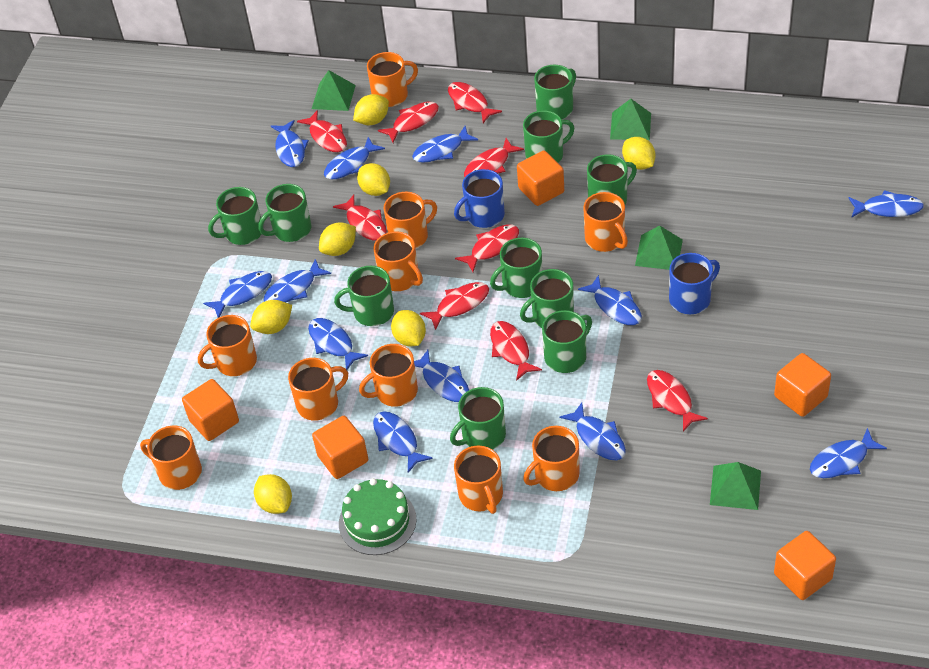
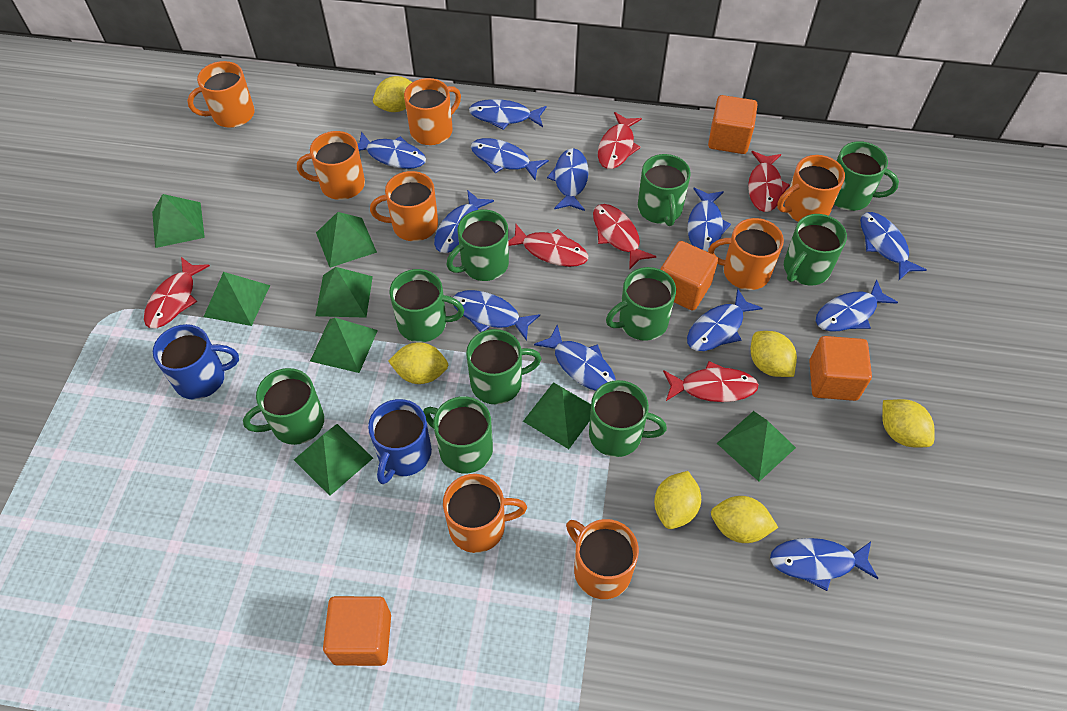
green cake: [339,478,417,555] = 1 -> none = 0
green pyramid: [312,70,356,111] [610,99,651,140] [635,226,683,270] [710,462,761,510] = 4 -> [152,194,205,248] [204,272,270,326] [294,424,373,496] [310,318,378,373] [315,267,373,318] [316,212,377,268] [523,382,591,449] [717,411,796,481] = 8
orange cube: [182,379,239,441] [312,416,368,479] [517,151,564,206] [774,353,831,417] [774,531,836,600] = 5 -> [323,596,391,666] [660,241,718,311] [708,95,757,154] [809,336,872,401] = 4
orange mug: [140,426,202,490] [198,315,257,376] [288,358,348,421] [359,344,418,407] [367,52,418,107] [373,231,423,291] [384,192,437,248] [454,446,503,514] [523,426,580,491] [583,192,628,252] = 10 -> [187,61,255,128] [297,131,365,200] [370,171,438,241] [404,78,461,145] [443,474,527,553] [566,519,639,599] [708,218,784,290] [777,155,845,222] = 8
red fish: [297,110,347,152] [333,195,387,241] [378,102,439,143] [420,282,489,330] [448,82,502,123] [455,224,519,272] [464,138,524,177] [490,321,542,381] [647,370,708,432] = 9 -> [144,257,210,328] [508,224,589,267] [593,204,656,270] [598,112,642,169] [663,361,759,402] [748,151,790,212] = 6
yellow lemon: [250,300,292,334] [254,474,292,514] [319,222,356,256] [353,94,389,125] [357,163,390,196] [391,310,426,347] [622,137,656,170] = 7 -> [373,76,412,112] [388,342,448,384] [654,471,701,529] [711,496,778,543] [751,331,797,377] [882,399,935,448] = 6

